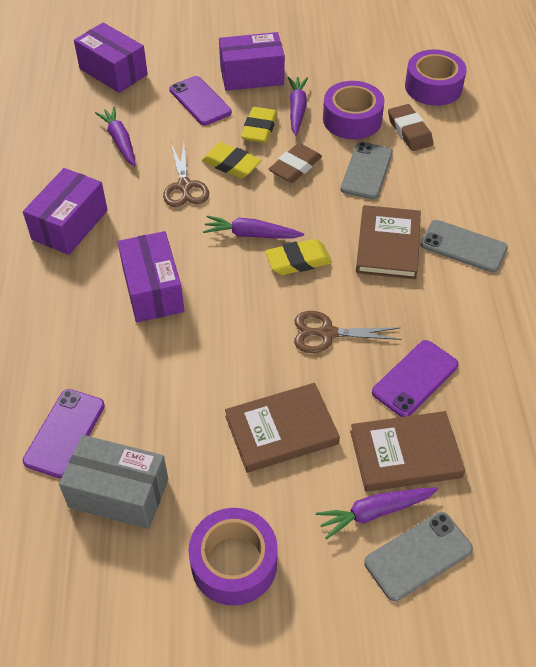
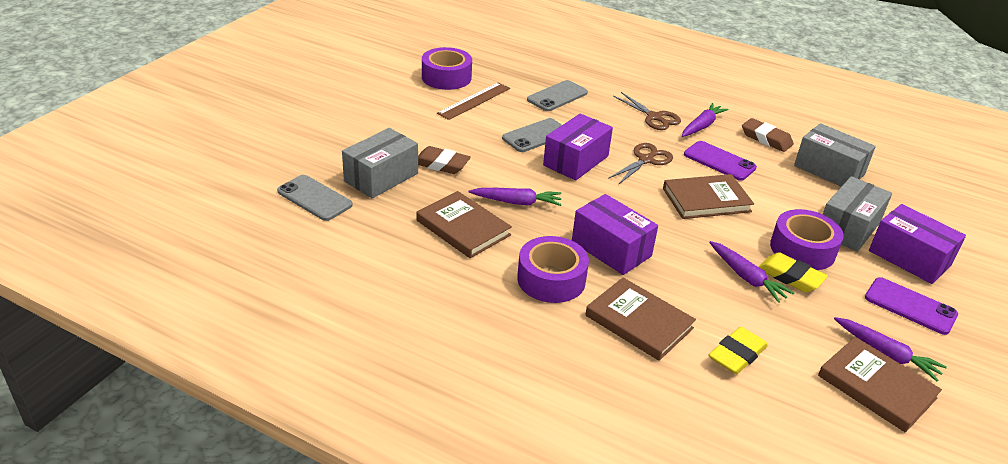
brown book: [225,383,340,473] [350,411,465,492] [356,205,421,279] = 3 -> [416,191,512,258] [585,277,696,361] [663,174,754,219] [818,337,942,433] = 4
brown ruler: none = 0 -> [437,82,510,120] = 1
grey box: [59,435,168,529] = 1 -> [342,128,418,198] [794,123,876,187] [823,176,892,252] = 3
purple box: [23,168,108,255] [74,22,148,93] [118,231,184,322] [219,32,285,91] = 4 -> [543,113,613,180] [572,194,658,275] [869,204,966,284] = 3
purple phone: [23,389,105,478] [169,76,232,125] [372,340,458,417] = 3 -> [684,141,757,181] [865,277,958,335] = 2
yellow eraser: [202,142,261,179] [241,107,278,143] [265,239,332,275] = 3 -> [709,327,768,374] [758,252,828,292] = 2

